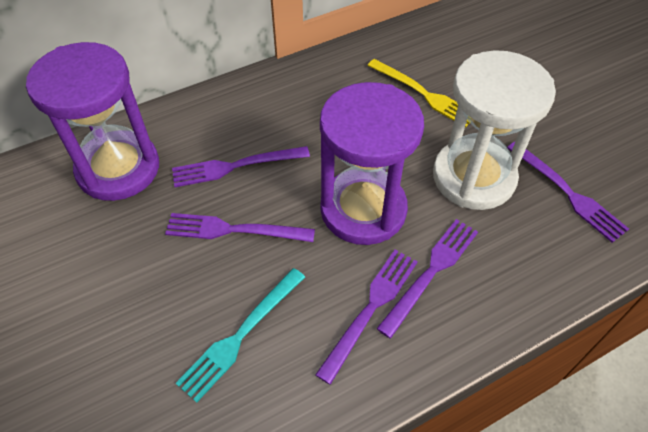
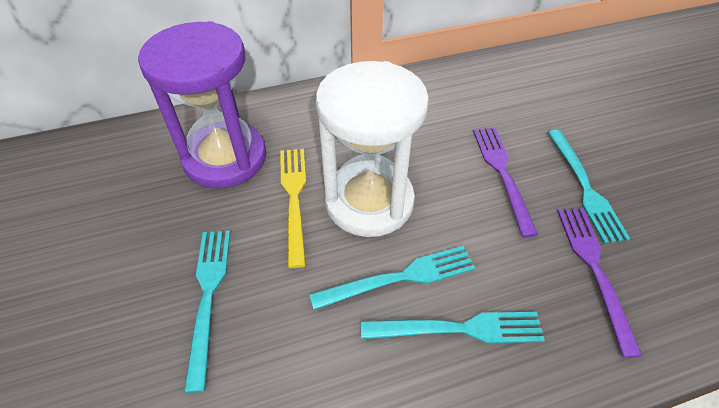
purple fork: [165,213,315,242] [172,146,310,187] [315,250,418,385] [376,219,478,339] [507,142,629,243] = 5 -> [473,128,538,237] [557,208,642,358] = 2
purple hourglass: [26,42,159,201] [320,82,424,245] = 2 -> [138,21,266,189] = 1
turquoise fork: [175,268,305,403] = 1 -> [184,231,230,393] [309,246,475,310] [361,312,545,344] [548,130,630,243] = 4

